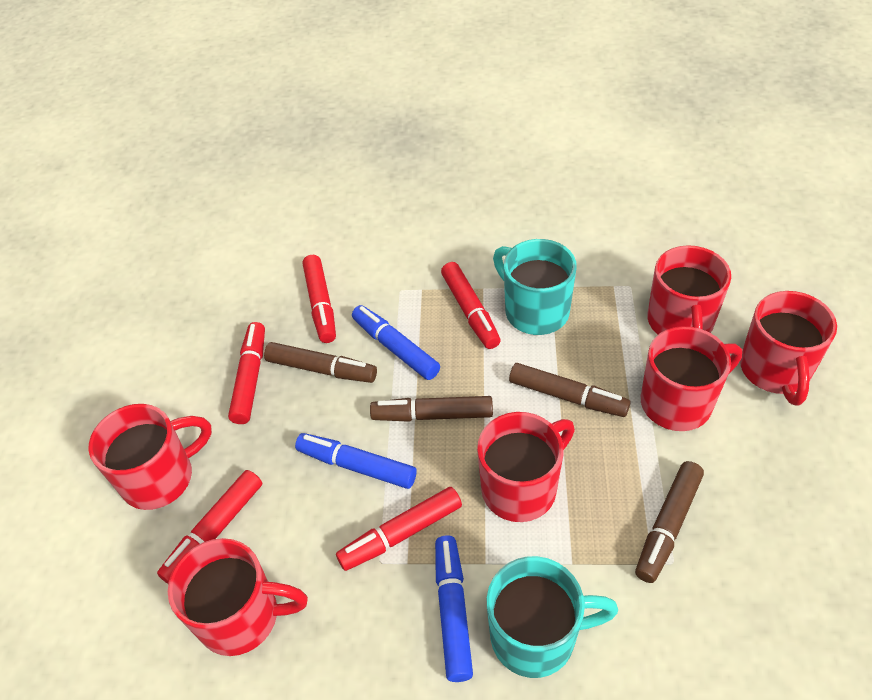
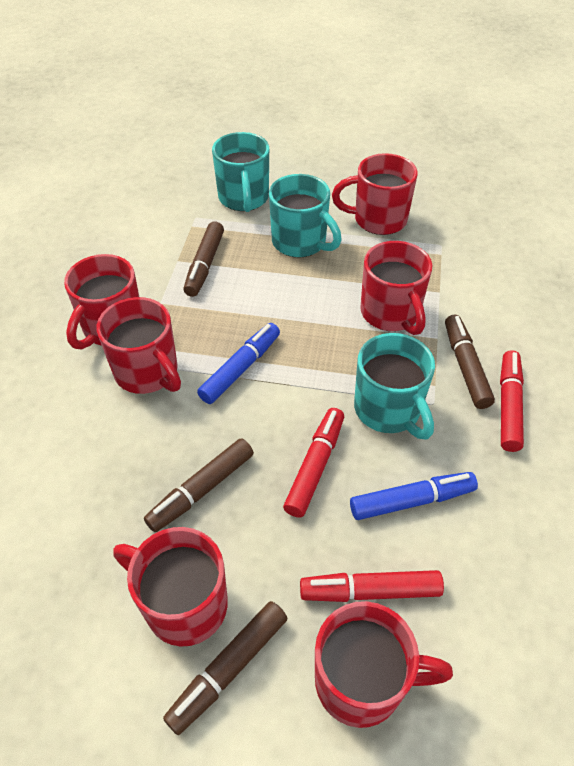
blue marker: [295,433,416,489] [352,305,440,380] [435,536,473,682] = 3 -> [197,323,280,404] [350,472,478,520] = 2
red marker: [157,470,262,584] [228,322,265,424] [303,255,336,343] [336,487,462,571] [441,262,501,349] = 5 -> [283,408,344,518] [300,570,444,602] [500,350,524,452] = 3
turquoise mug: [487,556,618,678] [493,239,577,335] = 2 -> [212,132,269,212] [269,174,342,258] [354,333,435,440] = 3

